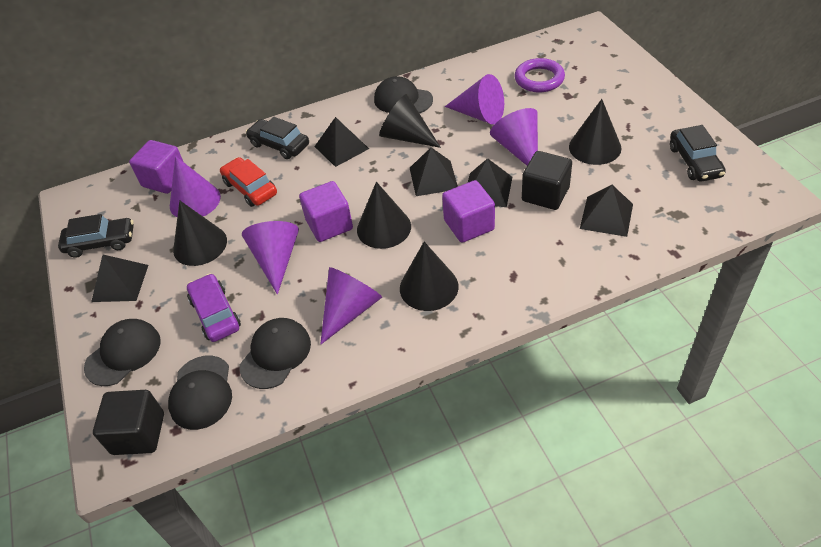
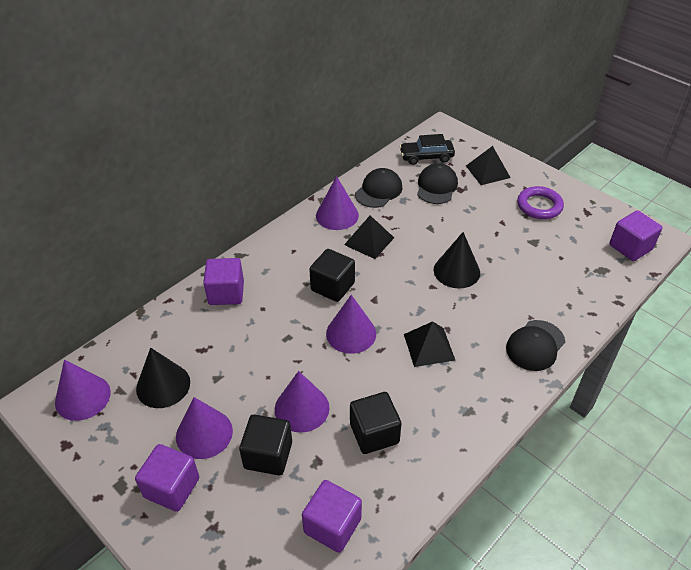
black cap: [84,319,160,386] [168,355,232,430] [239,318,311,389] [374,76,433,114] = 4 -> [355,168,403,208] [417,163,458,204] [506,320,565,371] = 3
black car: [58,214,134,258] [246,117,309,159] [670,125,726,182] = 3 -> [400,134,455,165] = 1
black cone: [173,201,227,266] [357,182,411,249] [379,94,441,148] [400,242,459,311] [569,99,621,165] = 5 -> [136,348,190,408] [434,232,480,288] = 2
black cube: [93,390,164,455] [522,151,572,210] = 2 -> [239,414,292,475] [309,249,355,302] [350,392,402,454] = 3
black pyramid: [91,255,149,302] [314,117,369,167] [410,147,458,196] [468,158,512,207] [580,185,633,237] = 5 -> [344,215,394,259] [404,321,455,367] [466,146,511,185] = 3
purple car: [187,273,241,342] = 1 -> none = 0
purple cube: [129,140,183,194] [299,181,353,242] [442,180,495,243] = 3 -> [135,444,199,512] [203,258,244,305] [302,480,362,553] [609,210,662,261] = 4
red car: [220,157,277,207] = 1 -> none = 0

